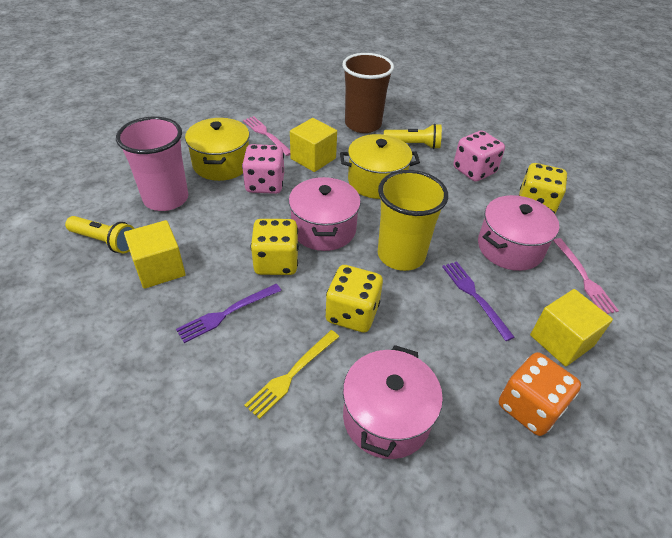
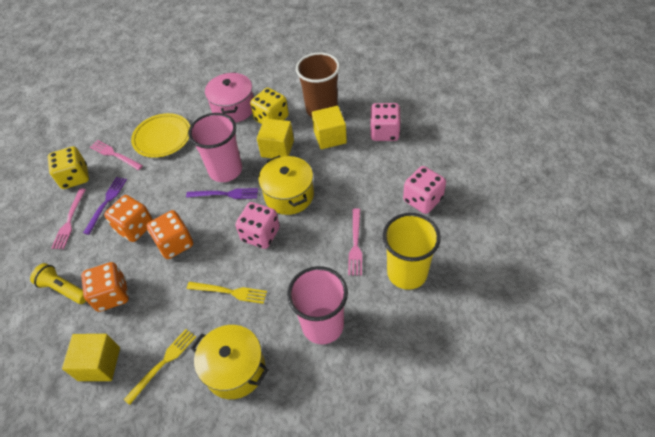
orange dice: [499,352,581,436] = 1 -> [81,262,129,312] [104,195,153,242] [147,210,193,259] = 3
pink cup: [116,117,188,211] = 1 -> [188,113,242,182] [287,266,348,344] = 2
pink dice: [242,144,284,194] [453,131,505,182] = 2 -> [236,202,280,249] [370,103,401,141] [403,166,446,214] = 3
pink fork: [243,116,290,156] [553,238,619,314] = 2 -> [51,188,86,249] [90,140,143,170] [348,208,362,275] = 3
pink pot: [289,177,361,251] [343,345,443,459] [478,195,559,271] = 3 -> [205,72,254,123] = 1
yellow dice: [251,219,299,275] [325,265,383,333] [519,163,567,214] = 3 -> [48,146,89,189] [250,88,289,124] = 2
yellow flashlight: [65,216,135,253] [384,124,442,149] = 2 -> [30,263,86,304] = 1
yellow fork: [244,330,339,419] = 1 -> [124,329,196,405] [187,282,267,304] = 2
yellow plate: none = 0 -> [131,113,190,158] = 1

